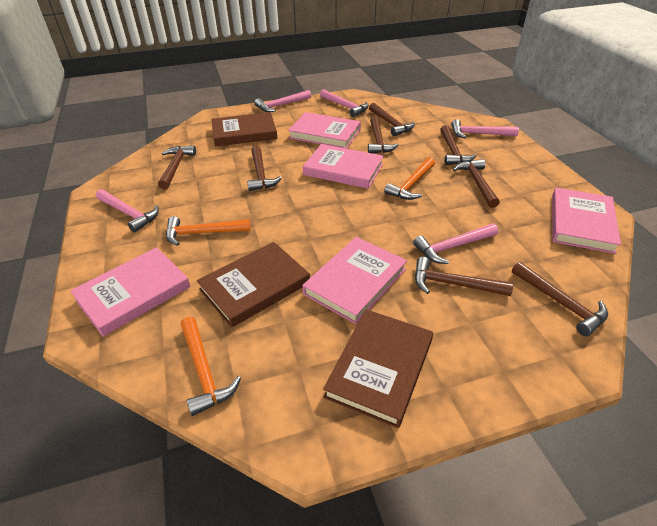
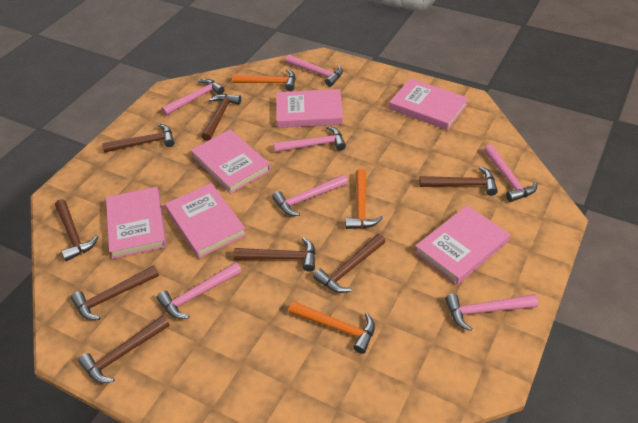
brown book: [197,242,310,328] [211,112,277,147] [323,309,433,428] = 3 -> none = 0
pink book: [70,247,191,337] [288,112,361,149] [302,237,407,324] [303,144,384,189] [552,188,621,254] = 5 -> [106,187,167,259] [165,183,247,258] [191,129,271,194] [276,89,343,128] [389,78,468,130] [415,205,510,285] = 6
pink hammer: [96,189,159,233] [254,90,311,112] [320,89,369,117] [413,224,498,264] [451,119,519,138] = 5 -> [157,262,242,319] [161,79,225,116] [272,175,348,216] [274,126,346,153] [285,55,343,87] [445,294,538,331] [484,144,538,202] = 7

